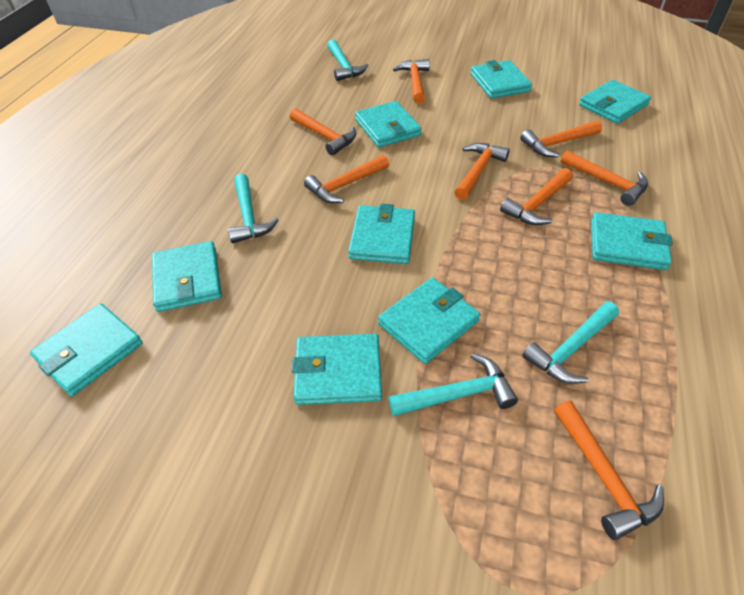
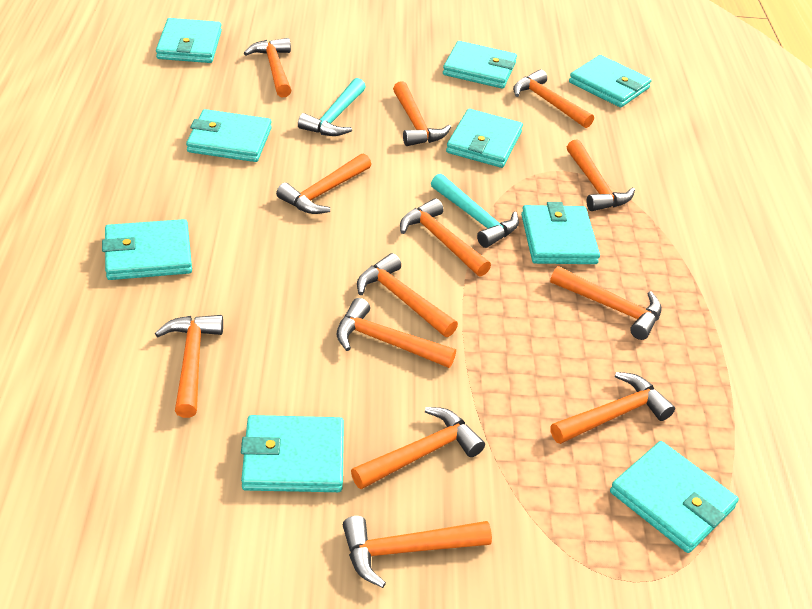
orange hammer: [290,109,356,156] [304,155,389,203] [393,59,430,104] [454,143,510,200] [500,168,573,225] [520,120,602,157] [554,401,664,540] [560,150,648,206] = 8 -> [155,315,223,418] [244,38,292,97] [276,153,371,214] [337,298,456,368] [343,516,492,588] [351,407,485,489] [357,253,458,337] [393,81,451,146] [400,198,491,277] [513,69,594,128] [550,266,662,340] [550,372,675,444] [567,139,635,211] = 13
turquoise hammer: [228,174,279,243] [327,39,368,81] [389,353,518,416] [522,301,619,384] = 4 -> [298,78,366,136] [431,174,519,248] = 2

